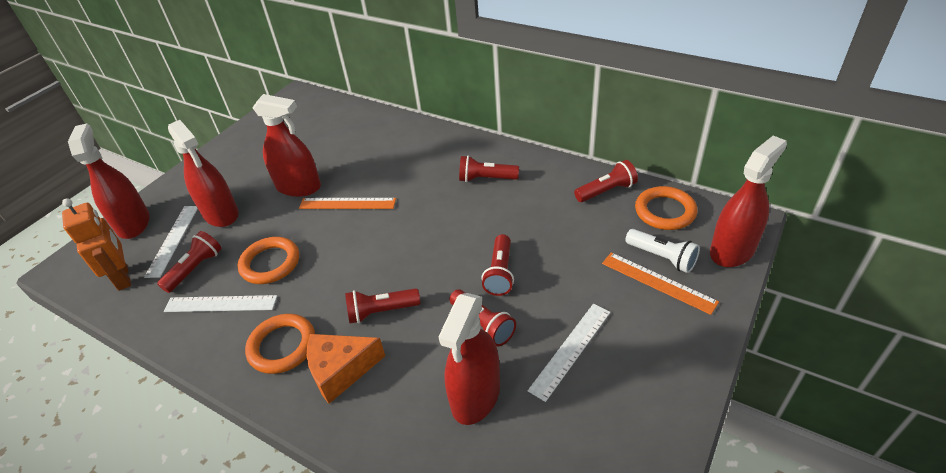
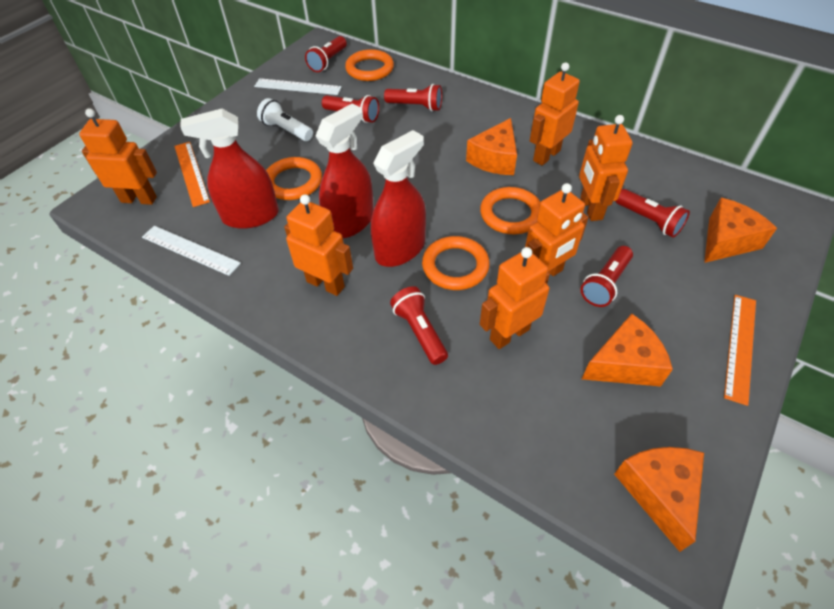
orange cheese: [307,334,385,404] = 1 -> [466,118,517,175] [582,314,673,387] [614,447,704,552] [704,198,777,263] = 4
orange ring: [238,237,299,284] [245,314,315,374] [635,186,698,230] = 3 -> [266,157,322,200] [345,49,394,81] [422,236,490,290] [480,187,540,234] = 4
orange robot: [62,198,131,291] = 1 -> [79,108,157,205] [284,194,353,296] [480,247,550,349] [525,183,588,276] [530,62,580,166] [579,115,633,221] = 6
red spray bottle: [68,123,150,239] [168,120,239,227] [252,94,321,197] [438,293,500,425] [710,136,787,267] = 5 -> [180,109,279,229] [315,103,374,238] [371,130,426,267] = 3
white ruler: [144,206,198,278] [164,295,277,312] [528,304,611,402] = 3 -> [142,226,241,276] [254,78,342,95] = 2

